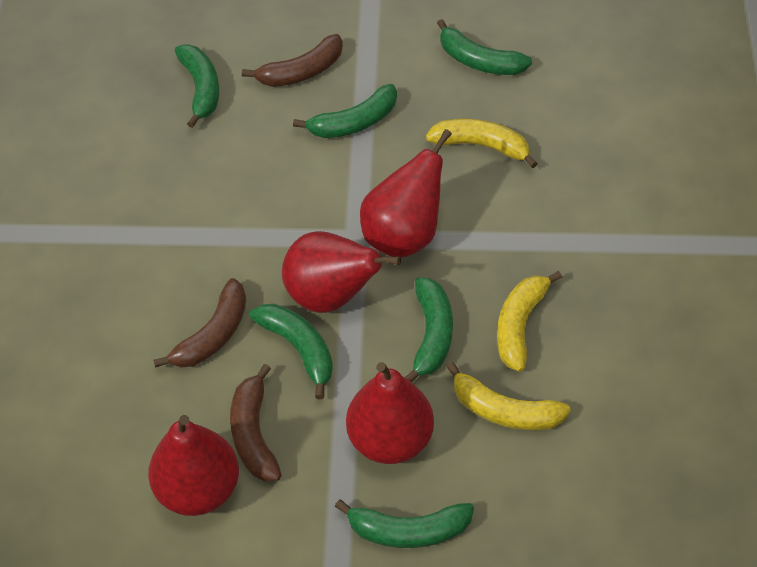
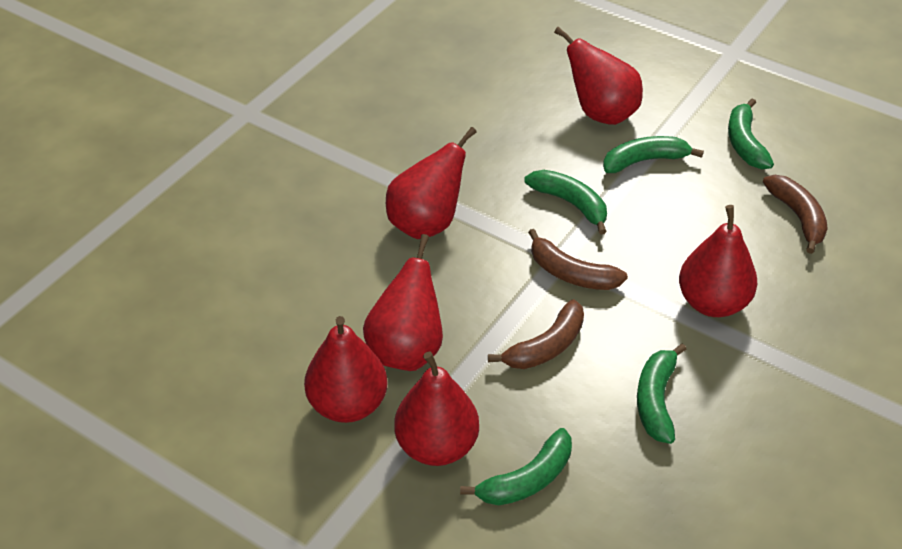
green banana: [175,45,219,128] [249,304,333,399] [293,84,397,138] [335,499,474,548] [405,277,453,382] [437,19,532,75] = 6 -> [460,428,572,505] [524,170,607,235] [603,136,704,173] [637,343,687,444] [728,98,774,169] = 5
red pear: [148,415,239,516] [282,231,401,313] [346,362,434,464] [360,129,452,258] = 4 -> [304,316,387,423] [363,234,443,371] [386,127,477,239] [394,352,479,466] [554,27,643,125] [679,205,757,317] = 6
yellow banana: [426,118,538,168] [447,362,571,430] [497,271,562,372] = 3 -> none = 0

